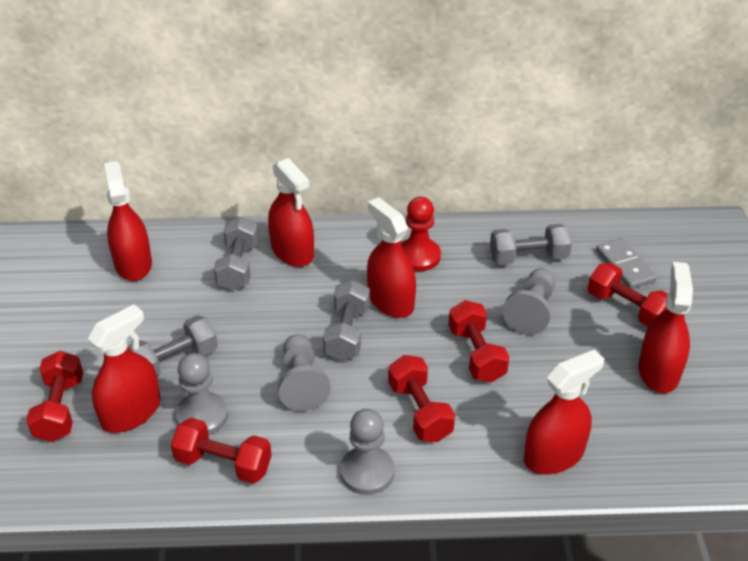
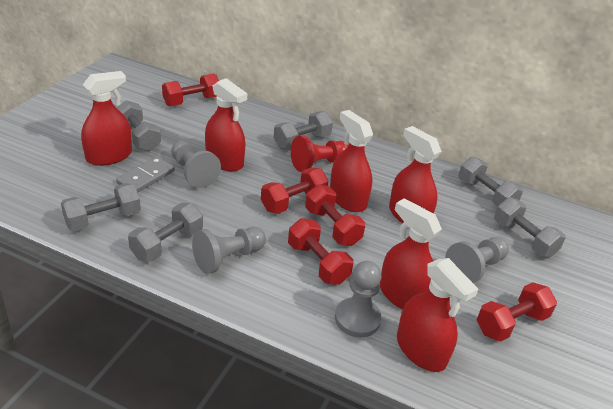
grey dumbbell: [127,315,218,377] [214,217,258,291] [323,280,370,361] [490,224,572,265] = 4 -> [61,183,141,231] [117,100,161,151] [128,203,203,262] [273,111,333,149] [458,156,523,207] [494,197,566,258] = 6

